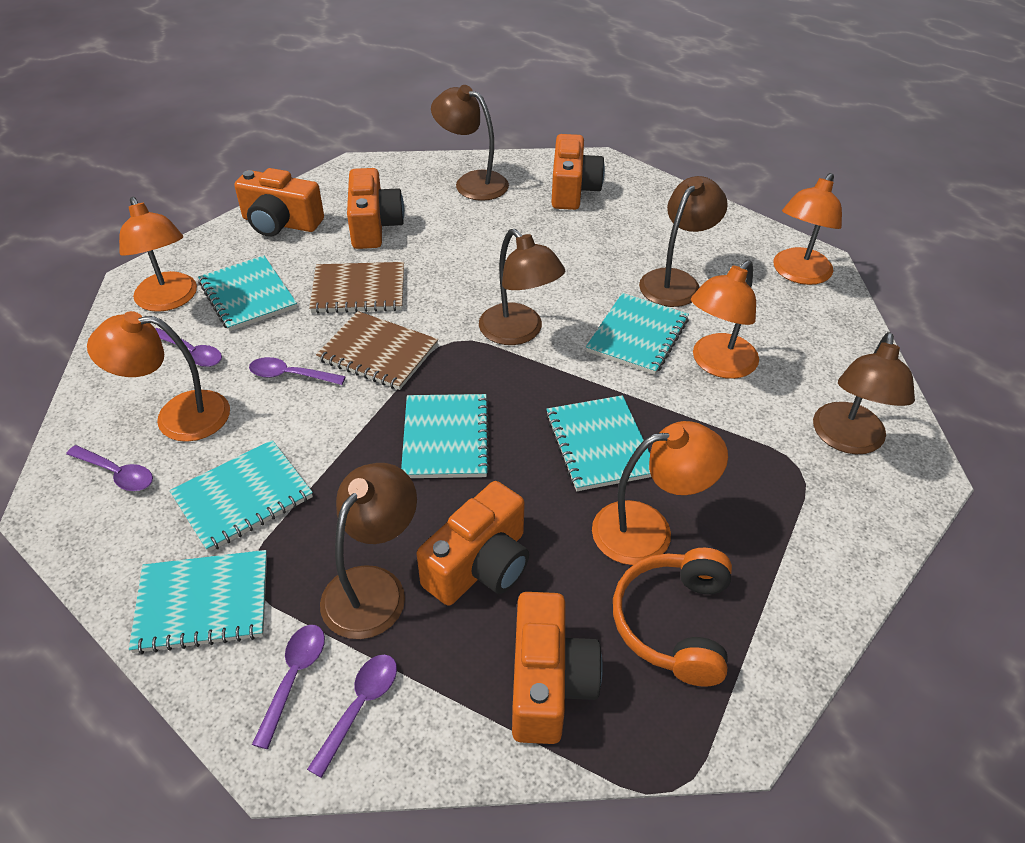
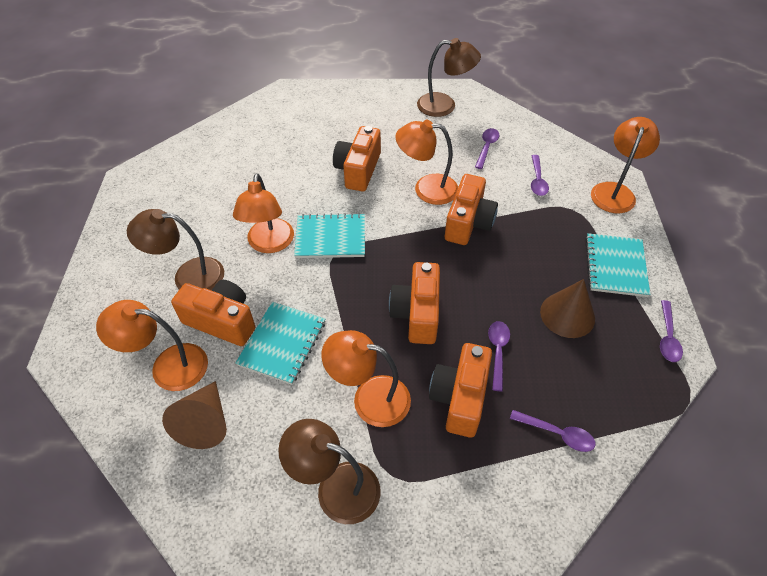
brown cone: none = 0 -> [162,381,227,449] [540,279,595,338] = 2
brown lamp: [320,463,417,639] [431,85,509,201] [479,229,565,345] [639,176,728,307] [813,332,915,454] = 5 -> [127,209,224,290] [278,419,381,524] [417,38,481,117] = 3
brown notebook: [309,262,404,313] [316,311,438,390] = 2 -> none = 0
orange headphones: [613,548,732,686] = 1 -> none = 0
turquoise notebook: [129,550,267,654] [170,440,313,552] [198,256,297,331] [401,394,490,478] [546,395,651,491] [586,293,689,375] = 6 -> [236,302,325,385] [294,213,365,258] [585,233,650,297] = 3

